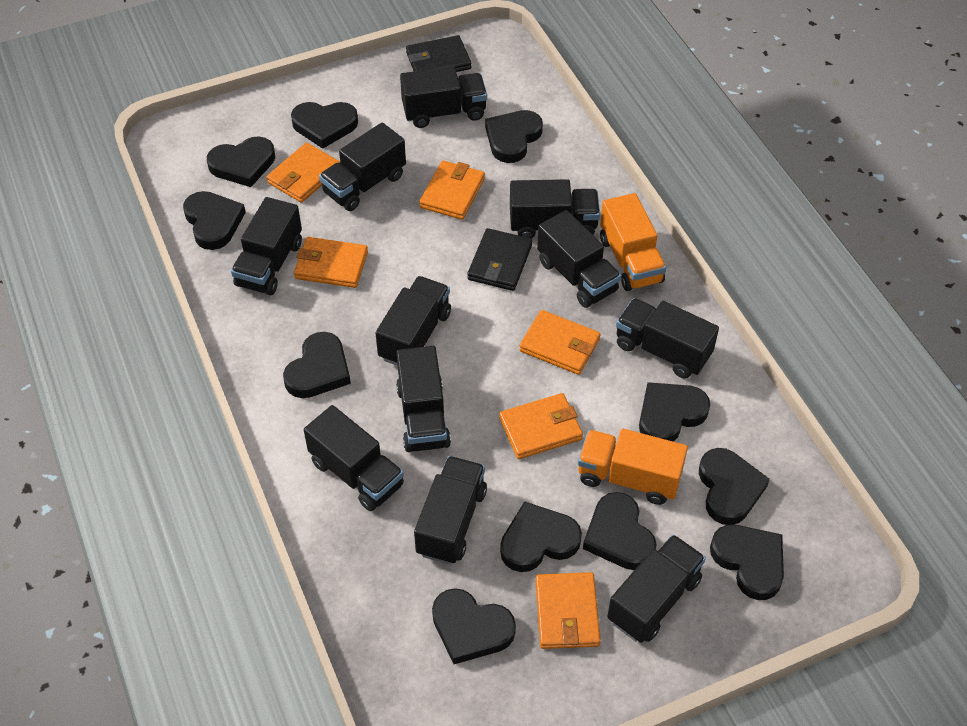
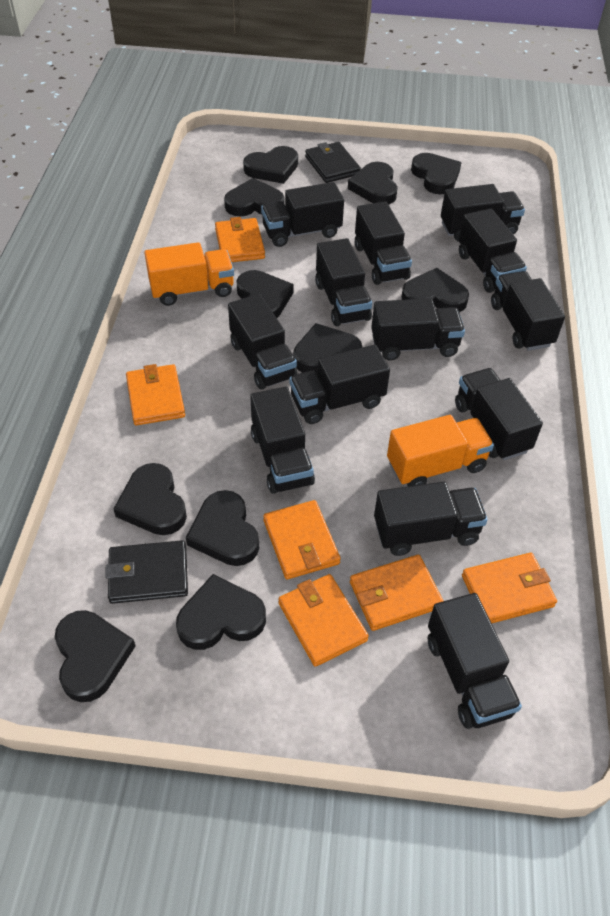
black truck: [231,197,302,296] [304,405,404,511] [319,123,406,211] [375,276,451,366] [396,346,451,452] [400,66,487,128] [414,456,487,564] [510,179,600,239] [537,210,621,308] [607,534,706,643] [616,298,719,379] = 11 -> [228,294,297,390] [250,387,315,494] [261,182,344,247] [289,345,390,424] [315,238,372,326] [355,201,412,285] [371,298,465,361] [374,482,488,556] [428,593,522,729] [441,184,525,242] [455,368,543,460] [459,208,527,293] [491,271,565,351] = 13

